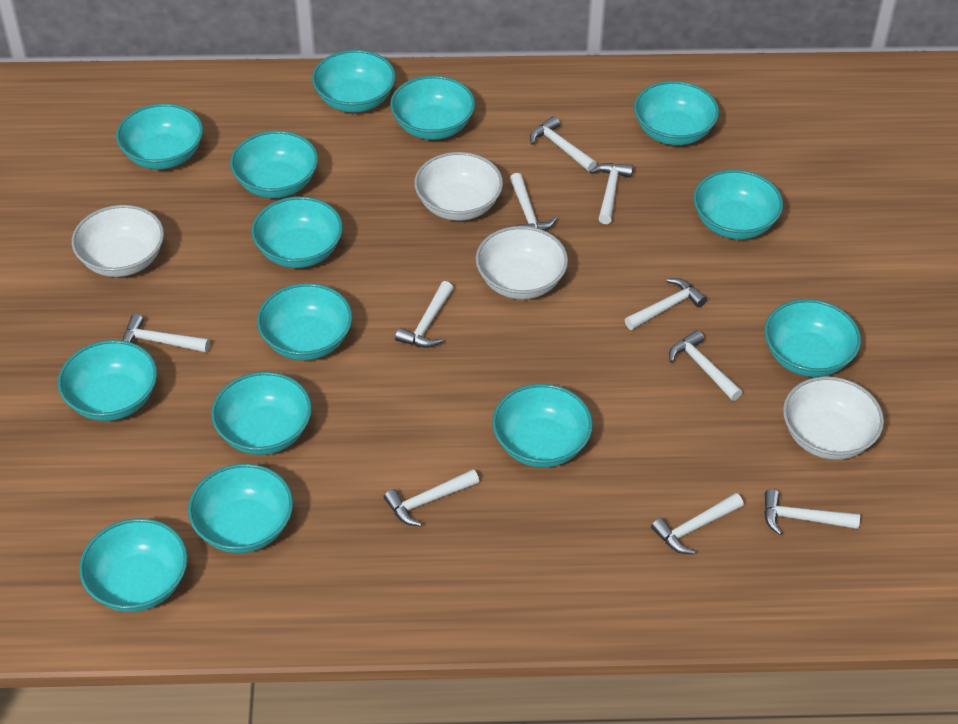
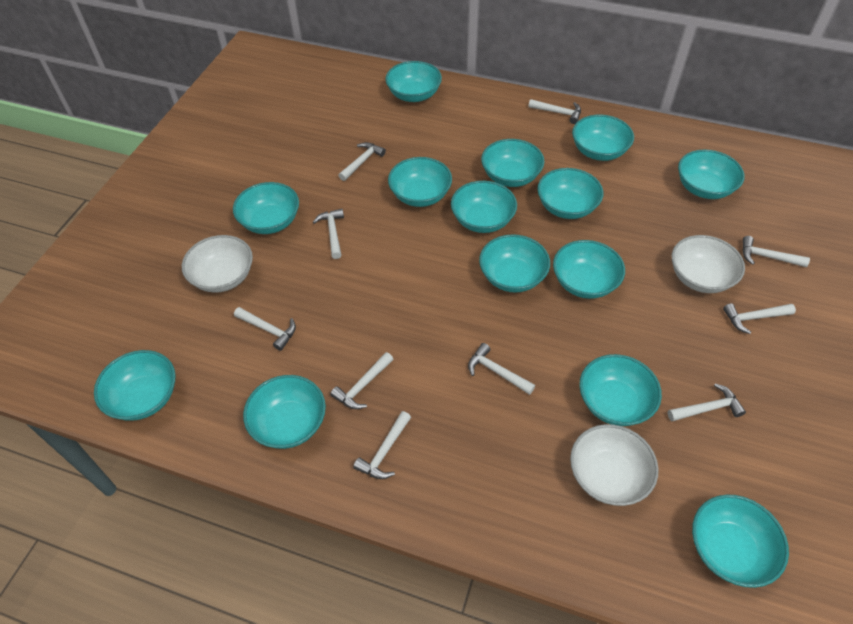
white bowl: [72,205,164,277] [414,152,503,221] [476,226,568,299] [783,376,884,460] = 4 -> [182,235,253,293] [570,424,659,506] [672,235,745,293] = 3

